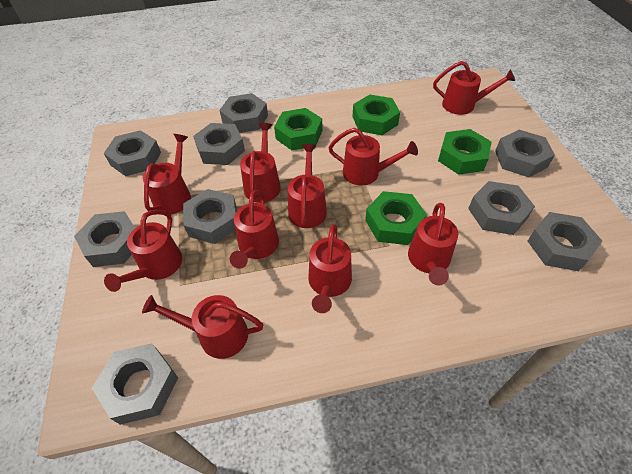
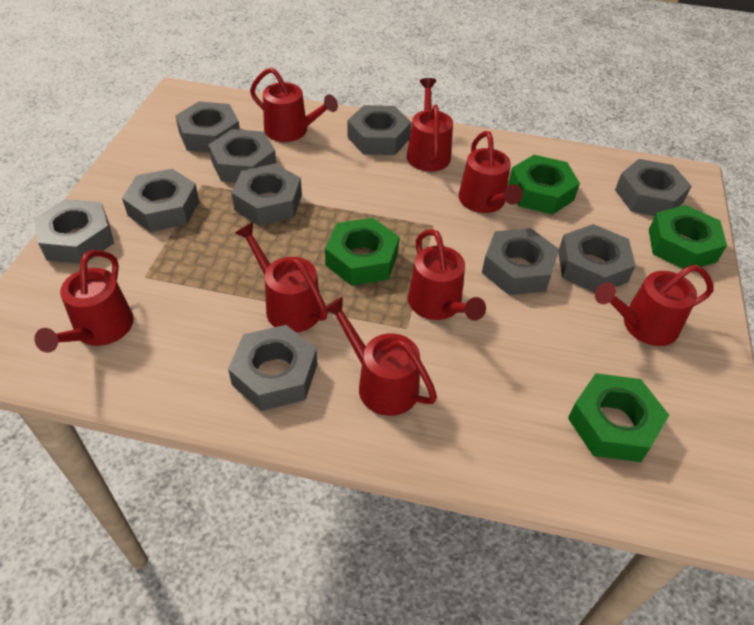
grey nut: [74,211,135,267] [92,343,178,425] [104,130,161,176] [183,189,237,244] [193,123,245,165] [219,93,268,133] [468,181,535,235] [495,130,555,177] [528,212,602,271] = 9 -> [34,199,114,264] [122,169,199,232] [175,101,240,153] [209,129,276,183] [228,325,317,411] [232,164,302,226] [348,105,411,155] [482,228,559,295] [558,224,636,293] [615,159,691,216] = 10
red watering can: [104,210,182,292] [142,295,263,359] [143,134,191,214] [230,190,279,269] [240,123,281,203] [288,144,327,228] [308,224,352,313] [328,128,418,185] [408,203,458,285] [433,61,515,115] = 10 -> [34,250,133,353] [235,222,328,332] [250,67,338,142] [323,296,437,416] [407,78,453,171] [408,229,486,321] [459,131,523,213] [595,264,713,346] = 8

